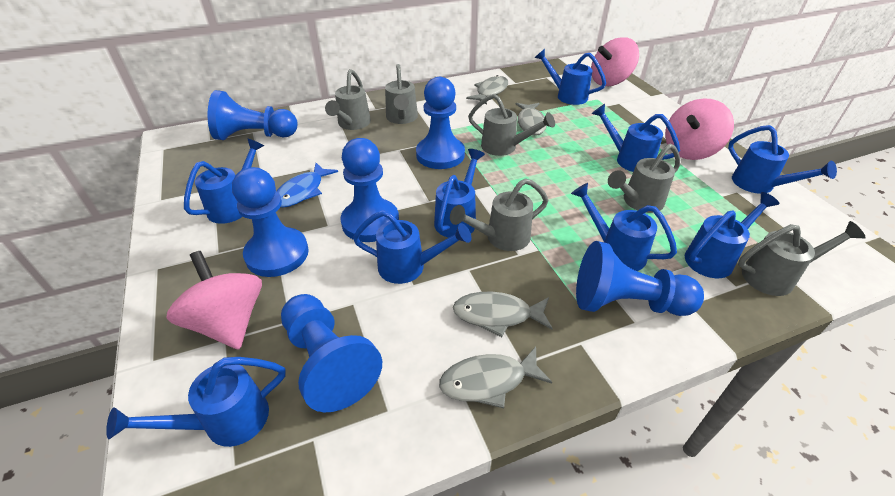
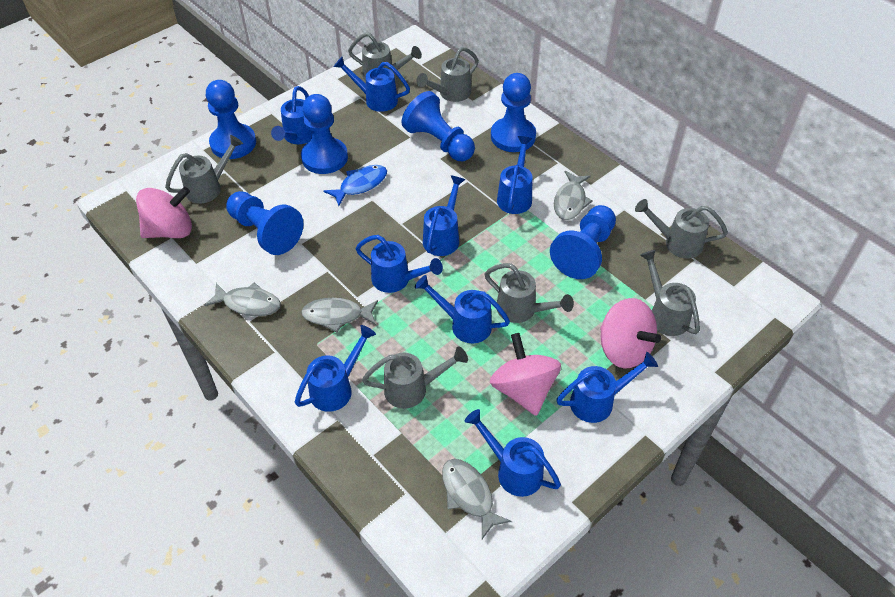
grey watering can: [325,69,371,130] [385,64,418,124] [450,178,548,251] [468,94,555,156] [608,144,680,213] [738,221,866,296] = 6 -> [165,135,243,204] [348,32,422,81] [362,347,468,409] [416,47,479,102] [484,263,574,323] [635,199,728,259] [640,250,700,336] = 7

